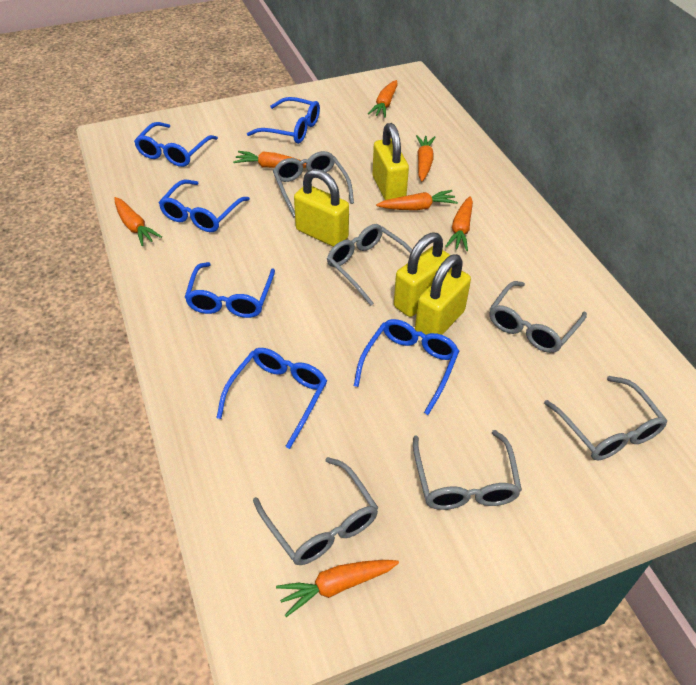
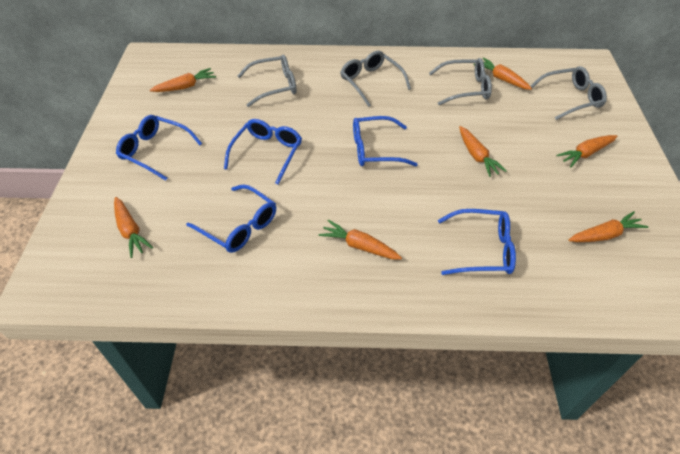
blue glasses: [134,122,218,167] [159,179,250,232] [184,262,275,318] [216,348,327,449] [247,97,320,144] [354,319,459,415] = 6 -> [116,115,202,181] [186,184,276,253] [224,119,302,184] [353,116,418,167] [438,209,516,275] = 5
grey glasses: [253,457,378,565] [273,151,354,217] [327,224,412,306] [413,430,522,510] [490,281,587,353] [544,376,667,460] = 6 -> [237,55,297,107] [340,51,411,107] [429,58,492,105] [530,66,607,120] = 4
yellow padlock: [294,169,349,247] [372,123,409,200] [394,232,450,317] [415,254,471,335] = 4 -> none = 0

